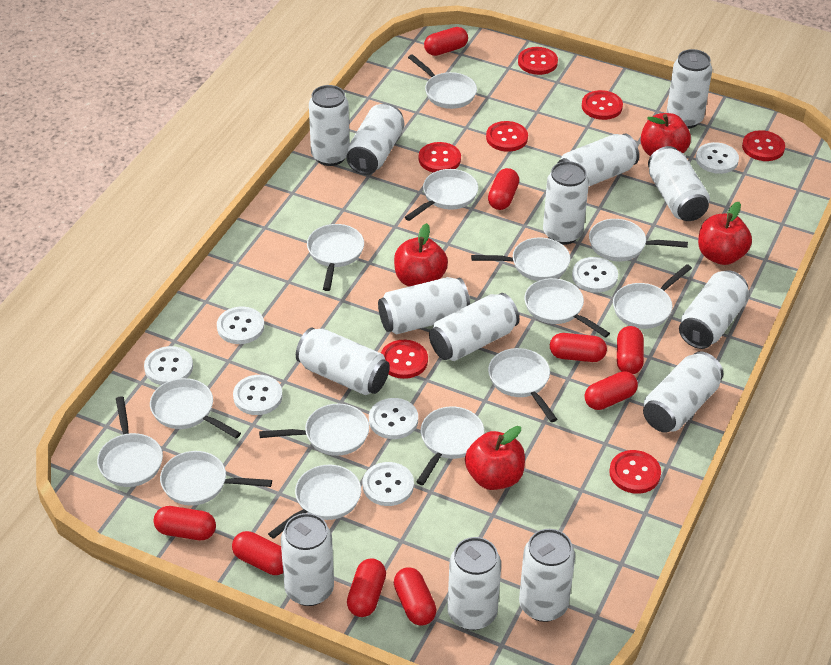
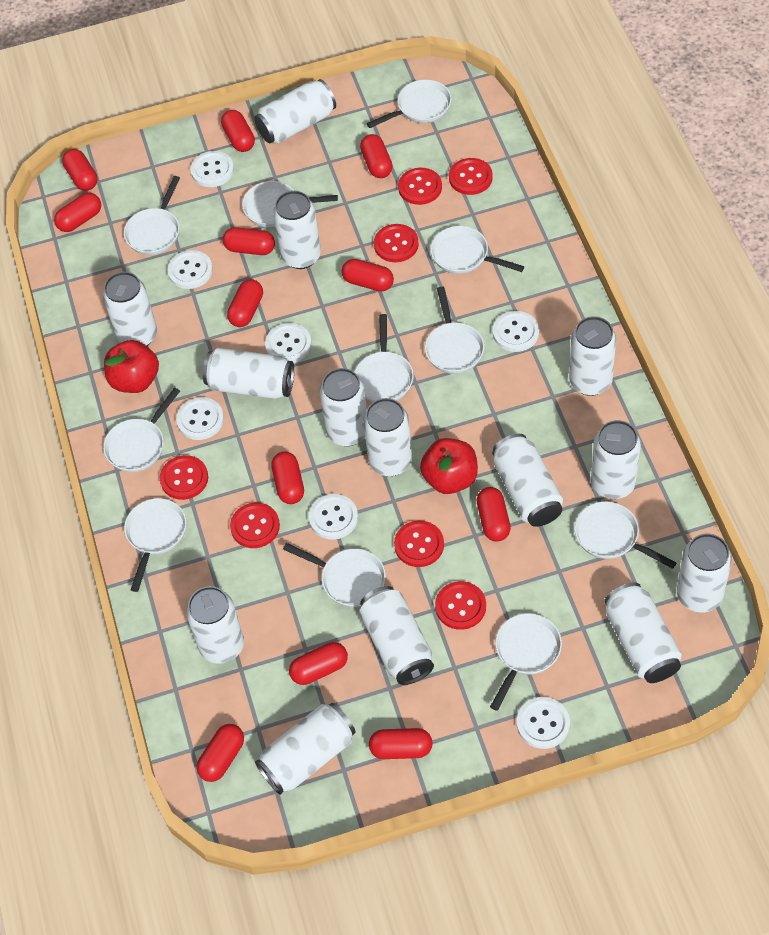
red apple: [394,223,448,287] [465,426,525,490] [641,113,691,156] [698,202,752,265] = 4 -> [104,340,159,393] [420,438,478,494] = 2
red capsule: [154,506,216,540] [232,531,283,575] [347,558,386,617] [394,567,437,626] [424,27,468,56] [488,168,519,210] [550,333,607,362] [585,371,638,410] [617,326,644,374] = 9 -> [54,193,101,232] [62,149,98,191] [197,724,244,782] [221,110,255,152] [223,227,275,255] [227,279,263,327] [271,451,304,504] [289,642,348,685] [342,259,394,292] [360,134,393,178] [369,728,433,759] [477,487,511,542] = 12
white pan: [97,396,163,487] [150,378,241,438] [160,451,272,506] [259,404,369,456] [268,465,361,539] [307,224,364,291] [405,169,478,221] [408,54,477,109] [416,407,485,485] [471,238,570,281] [488,348,557,422] [525,278,610,338] [589,219,688,262] [613,264,692,329] = 14 -> [103,388,180,472] [124,176,180,255] [124,498,186,592] [242,181,338,227] [283,543,386,607] [355,314,414,402] [367,79,451,128] [425,287,484,374] [431,226,524,274] [490,613,562,711] [575,501,677,569] = 11

